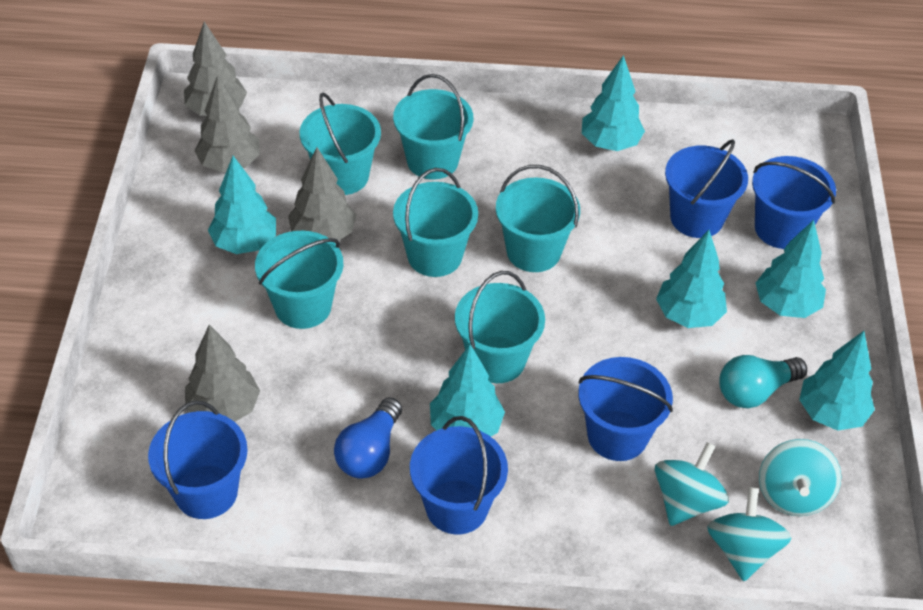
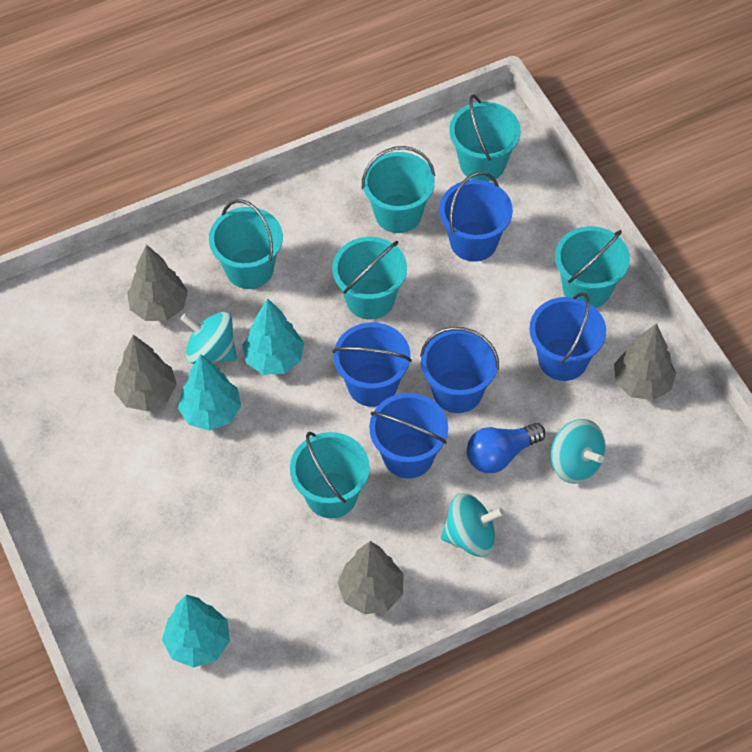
turquoise light bulb: [719,355,807,408] = 1 -> none = 0
turquoise tree: [208,156,276,254] [430,344,505,437] [582,55,645,151] [656,230,727,328] [756,220,826,318] [799,331,875,431] = 6 -> [162,595,230,668] [178,354,241,431] [242,298,304,375] = 3

